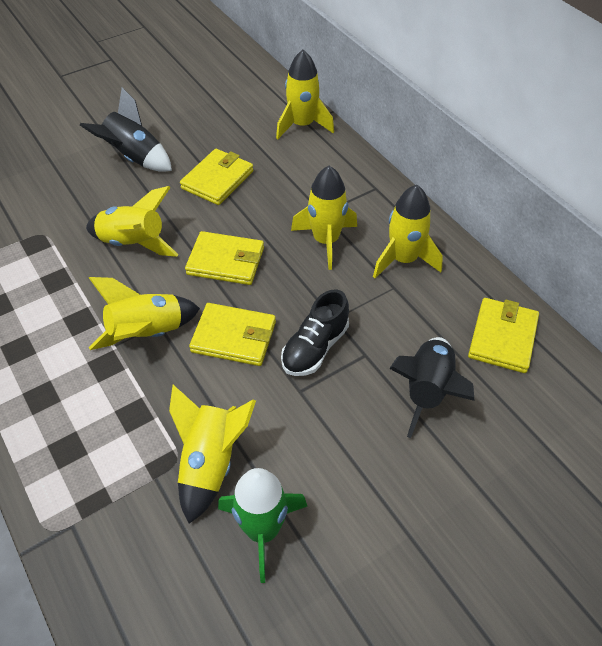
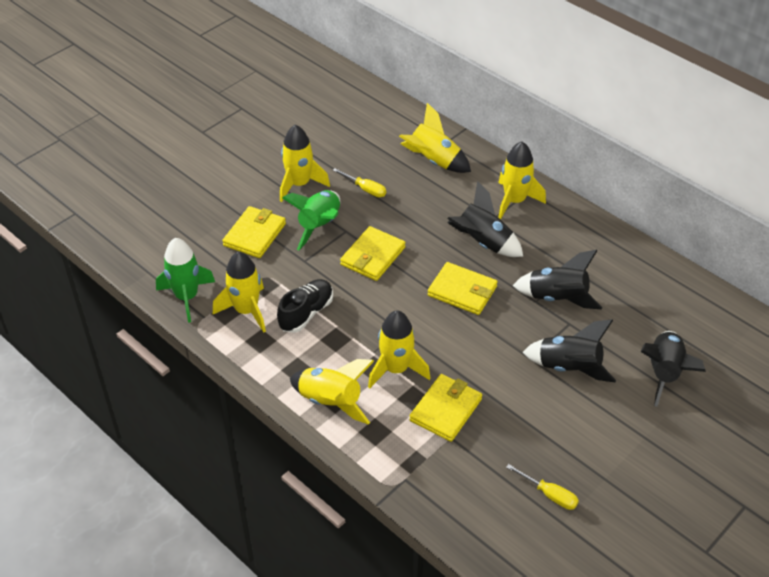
black rocket: [80,88,172,172] [389,337,475,438] = 2 -> [447,181,523,257] [513,250,602,309] [523,319,616,382] [641,331,706,407] = 4
green rocket: [218,468,307,583] = 1 -> [156,238,215,323] [282,190,340,250] = 2
yellow screwdriver: none = 0 -> [333,168,386,197] [506,464,579,510] = 2

